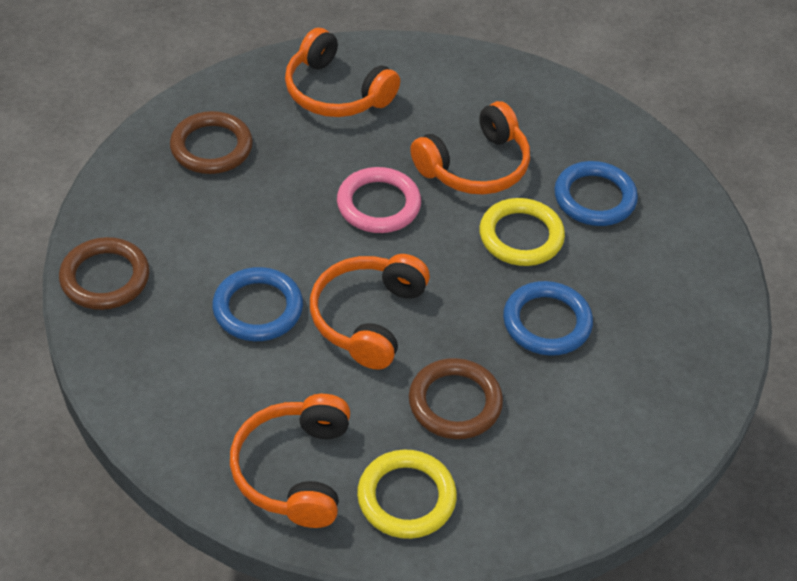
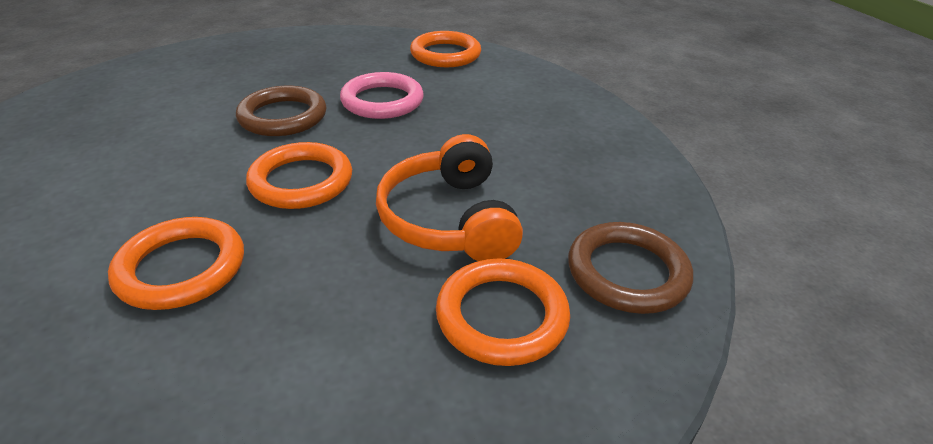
blue ring: [212,267,303,341] [503,281,593,356] [554,161,638,226] = 3 -> none = 0
brown ring: [59,237,150,310] [170,111,253,174] [409,358,503,439] = 3 -> [236,86,326,136] [568,222,693,314] = 2
orange headphones: [230,394,350,528] [285,28,400,117] [310,254,430,370] [410,101,530,195] = 4 -> [376,134,523,261] = 1
orange ring: none = 0 -> [108,217,244,310] [246,142,352,209] [410,31,481,67] [436,258,570,366] = 4
yellow ring: [357,450,457,539] [479,198,565,266] = 2 -> none = 0

